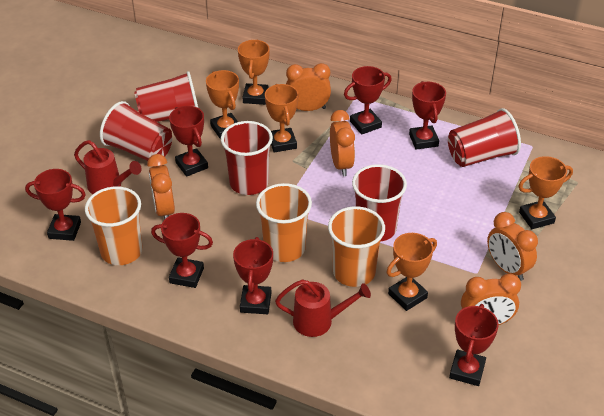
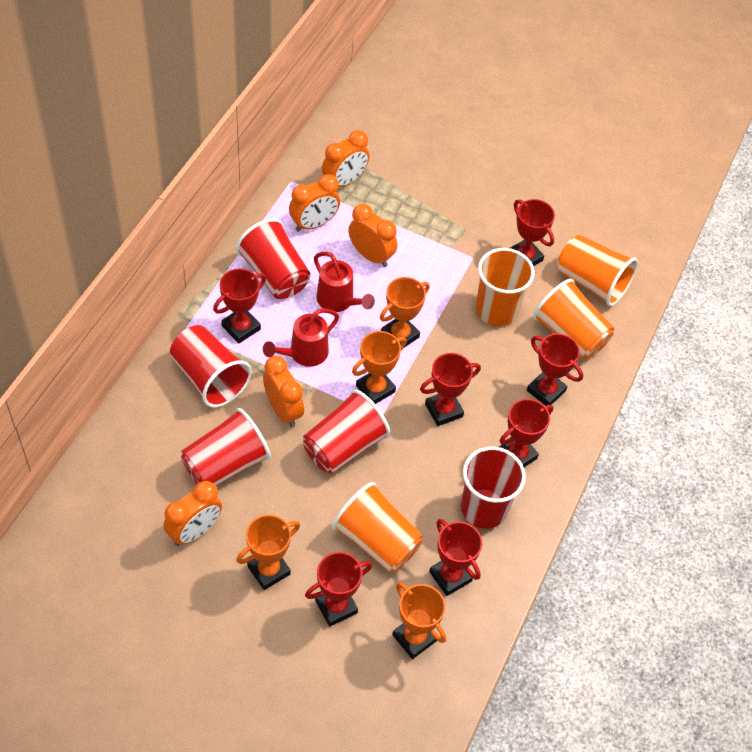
orange cup: [85,187,143,265] [256,183,312,262] [328,206,385,287] = 3 -> [332,482,423,572] [476,248,535,326] [533,279,614,359] [558,235,638,306] = 4
orange trophy: [206,70,239,139] [238,40,270,105] [265,84,299,152] [387,233,437,311] [518,156,573,229] = 5 -> [236,515,300,590] [352,331,407,404] [380,277,430,348] [392,582,446,659] = 4

